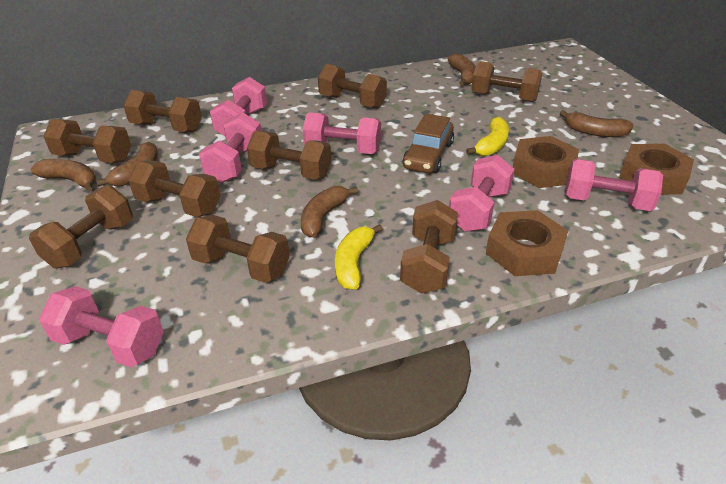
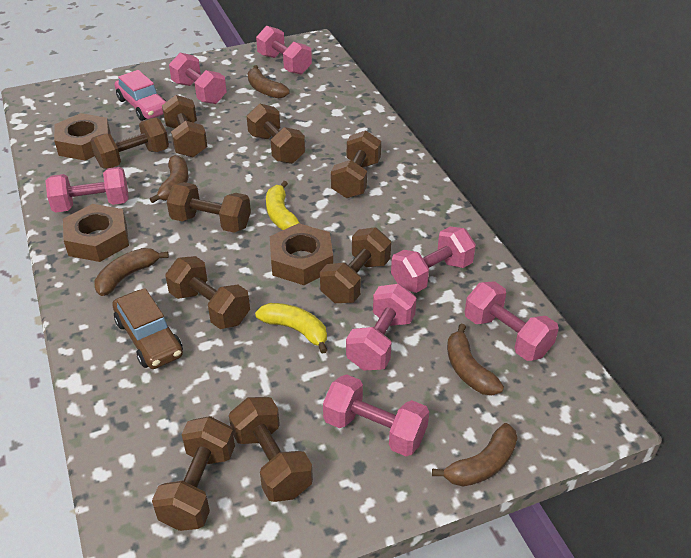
pink car: none = 0 -> [114,70,166,121] = 1
pink dumbbell: [39,286,164,367] [199,112,261,183] [210,77,267,137] [303,112,381,154] [449,155,515,232] [565,159,663,211] = 6 -> [45,167,129,213] [169,53,227,104] [256,26,312,75] [323,374,429,456] [346,284,417,371] [391,227,476,293] [465,281,559,361] = 7

